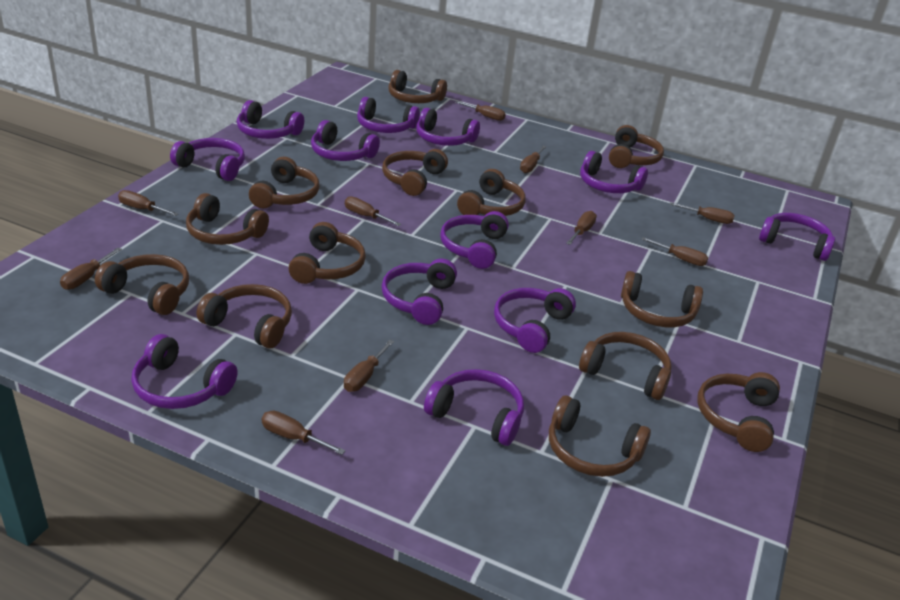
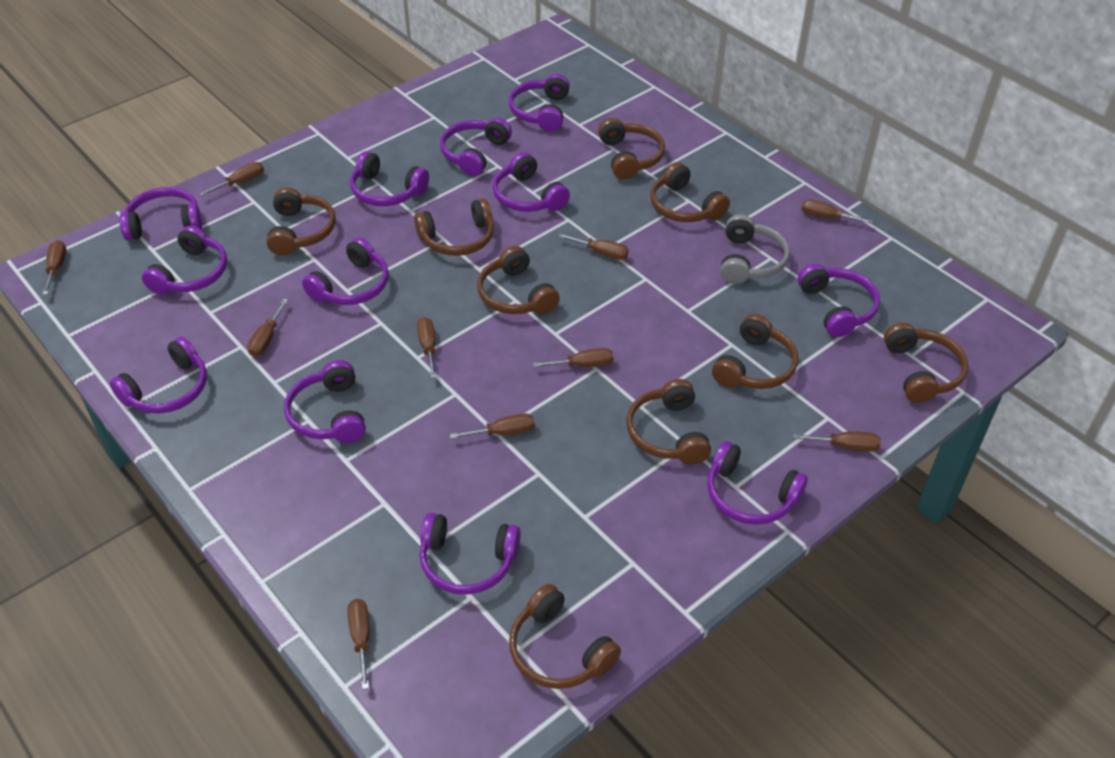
brown headphones: [95,254,189,315] [186,193,269,245] [197,284,292,348] [249,157,320,209] [289,222,366,284] [382,149,448,196] [389,70,447,103] [457,169,526,216] [549,395,651,477] [579,332,672,400] [609,125,664,168] [621,271,703,327] [697,372,780,452] = 13 -> [266,187,336,256] [414,198,494,256] [477,246,560,314] [509,584,621,689] [598,118,665,179] [626,379,711,465] [650,162,730,222] [712,314,798,389] [884,323,968,403] = 9
grey headphones: none = 0 -> [720,214,790,284] = 1

